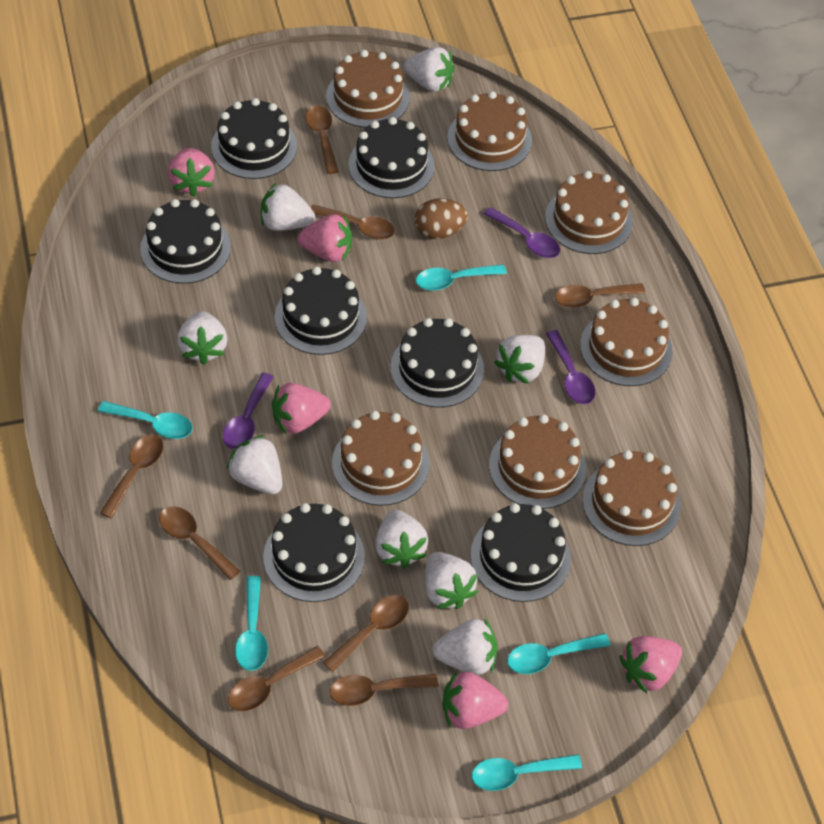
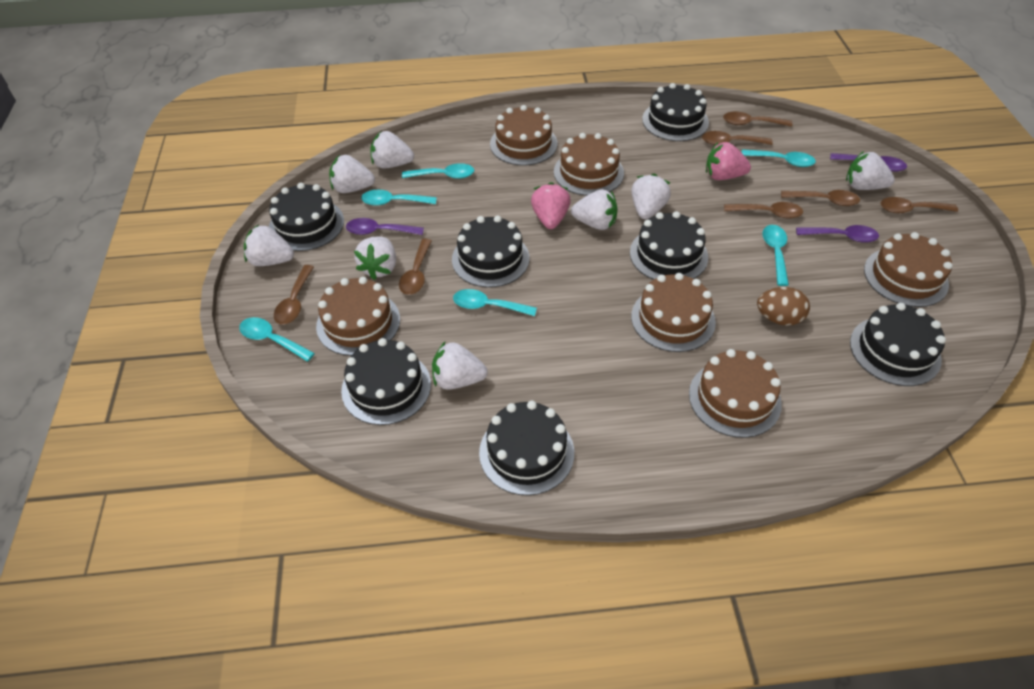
brown cake: [326,50,410,128] [332,411,430,506] [447,91,532,171] [489,414,586,509] [545,171,633,254] [580,298,673,386] [583,450,681,546] = 7 -> [316,277,400,356] [490,105,557,165] [554,133,624,196] [631,273,716,352] [689,349,782,438] [864,232,953,307] = 6
brown spoon: [100,435,164,519] [159,506,240,580] [228,646,325,711] [305,106,339,174] [310,204,395,240] [323,595,409,672] [330,674,439,706] [555,283,645,308] = 8 -> [274,265,314,325] [399,239,432,295] [702,131,773,145] [723,112,792,127] [724,202,803,219] [781,190,860,206] [881,197,958,213] = 7
pink strawberry: [168,148,215,197] [272,383,331,434] [297,214,352,262] [443,672,508,729] [619,636,682,693] = 5 -> [531,182,571,229] [706,142,751,180] = 2
turquoise spoon: [98,401,193,439] [235,576,268,671] [416,264,507,291] [472,754,582,791] [507,633,610,674] = 5 -> [239,317,315,362] [361,189,437,206] [402,163,474,179] [453,289,537,316] [741,149,816,167] [763,225,789,286] = 6

